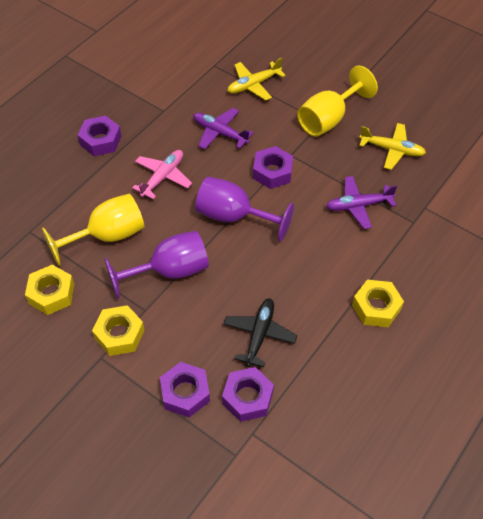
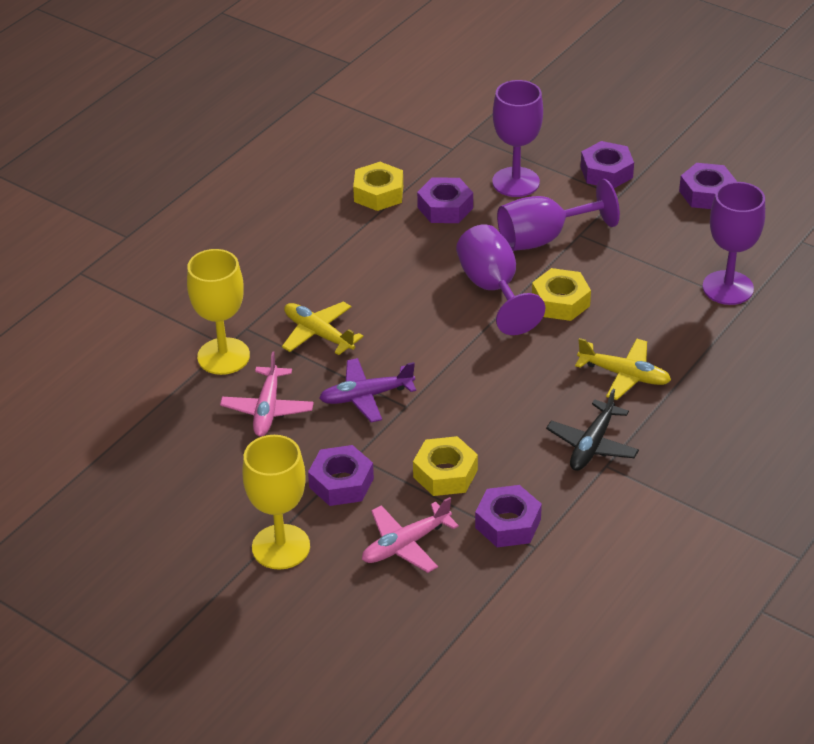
pink plane: [132,150,192,200] = 1 -> [220,351,314,437] [362,497,459,573] = 2
purple goblet: [104,231,209,299] [195,177,294,242] = 2 -> [456,224,545,335] [492,80,543,197] [497,179,620,251] [702,182,765,305] = 4
purple nut: [78,115,122,156] [160,362,210,418] [222,367,274,422] [253,146,293,189] = 4 -> [308,445,374,506] [417,177,473,223] [475,485,542,547] [581,141,634,188] [679,163,737,209] = 5
purple plane: [193,108,254,149] [326,176,397,229] = 2 -> [319,358,416,422] = 1

